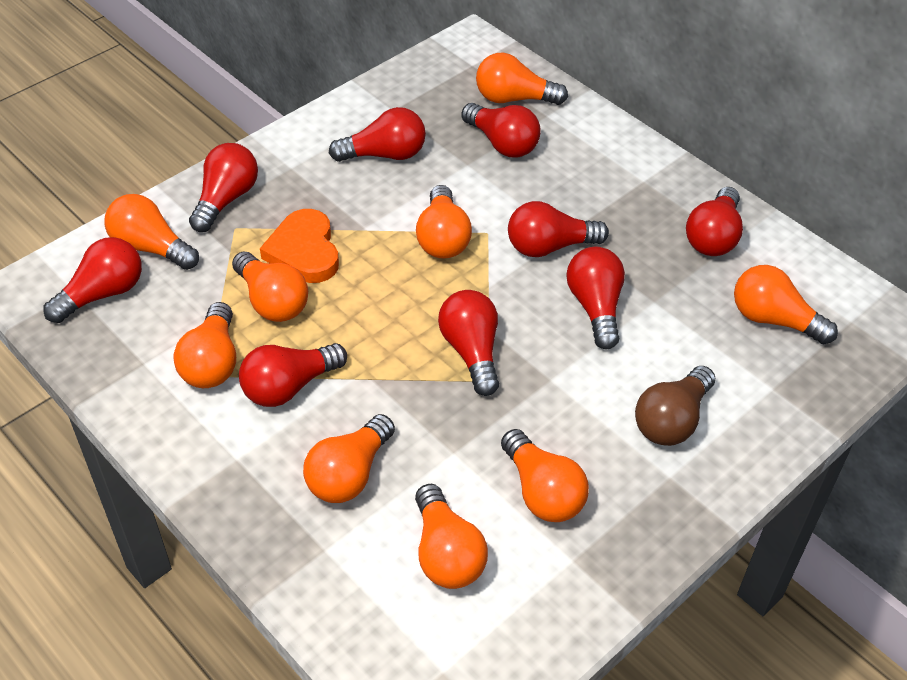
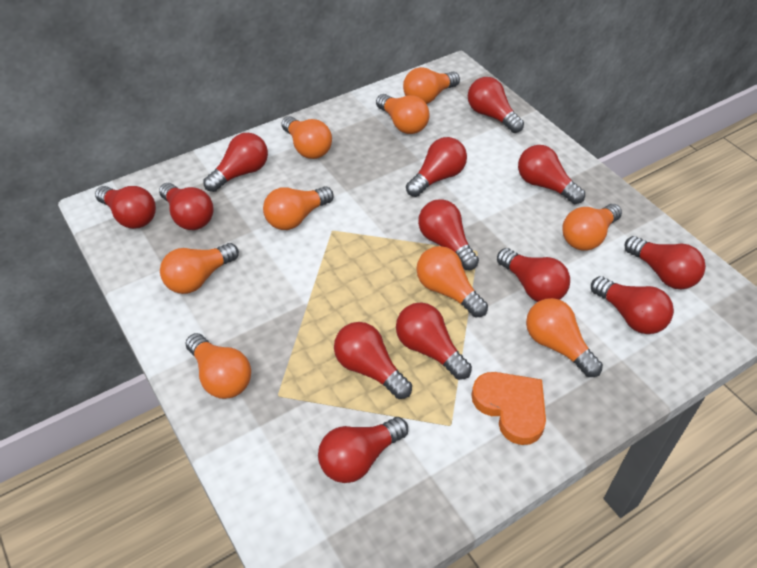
brown light bulb: [635,366,715,446] = 1 -> none = 0
red light bulb: [44,237,142,323] [189,143,258,232] [239,343,347,407] [329,107,426,162] [438,290,499,396] [461,103,541,158] [508,201,609,257] [567,247,625,349] [686,187,743,256] = 9 -> [95,186,156,229] [159,183,214,230] [203,133,268,192] [318,417,408,483] [334,322,412,399] [396,303,472,380] [406,137,467,197] [418,199,479,270] [468,77,524,133] [497,248,570,302] [518,145,585,204] [591,276,674,334] [625,236,706,289] = 13

